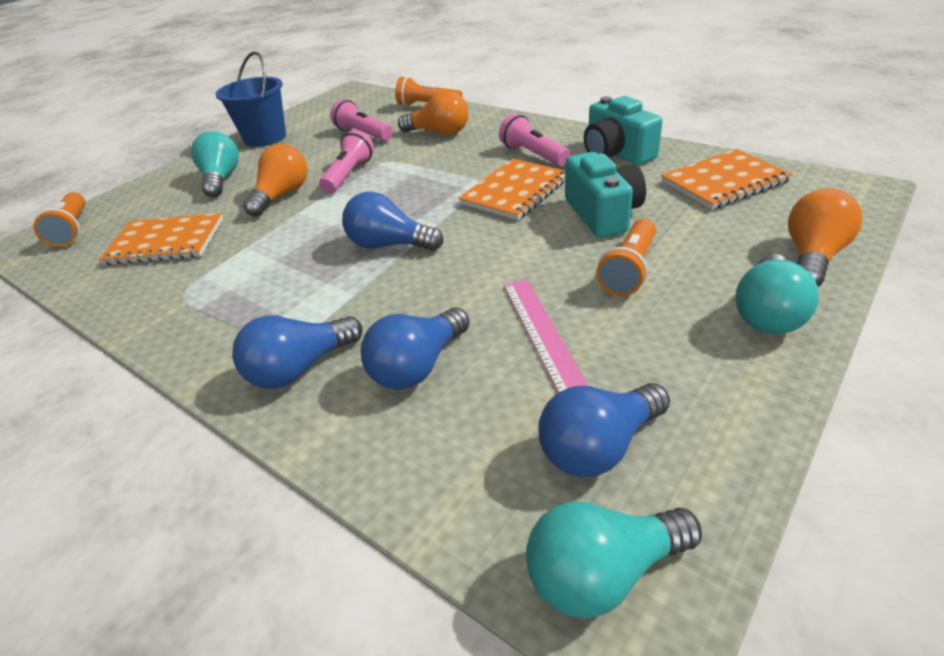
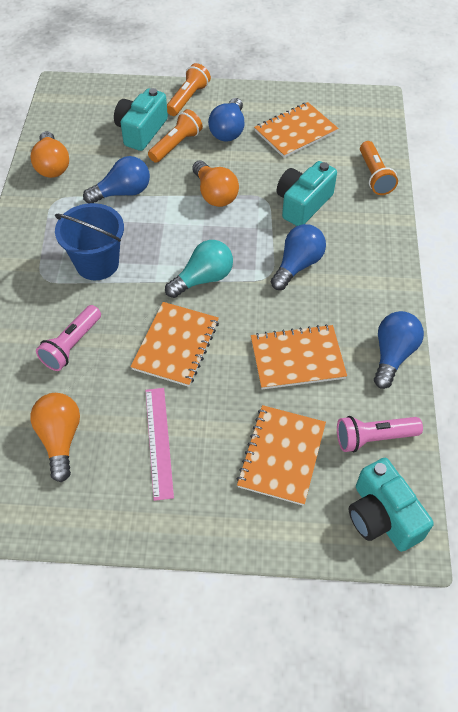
orange notebook: [98,213,223,265] [458,159,565,220] [661,149,793,210] = 3 -> [130,302,219,387] [237,405,326,506] [251,324,347,389] [254,102,339,158] = 4
pink flashlight: [319,130,374,194] [330,99,393,141] [499,114,570,166] = 3 -> [36,305,101,371] [337,416,423,452] = 2
turquoise camera: [565,152,646,238] [584,96,663,165] = 2 -> [114,88,168,151] [277,161,337,226] [349,458,434,552] = 3
turquoise light bulb: [191,131,239,197] [526,501,702,618] [736,254,819,334] = 3 -> [165,240,233,298] = 1

